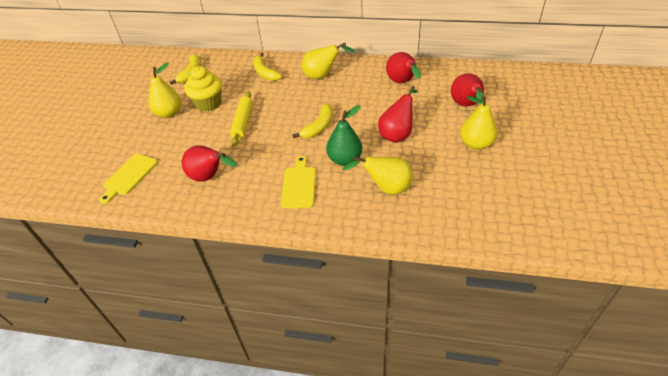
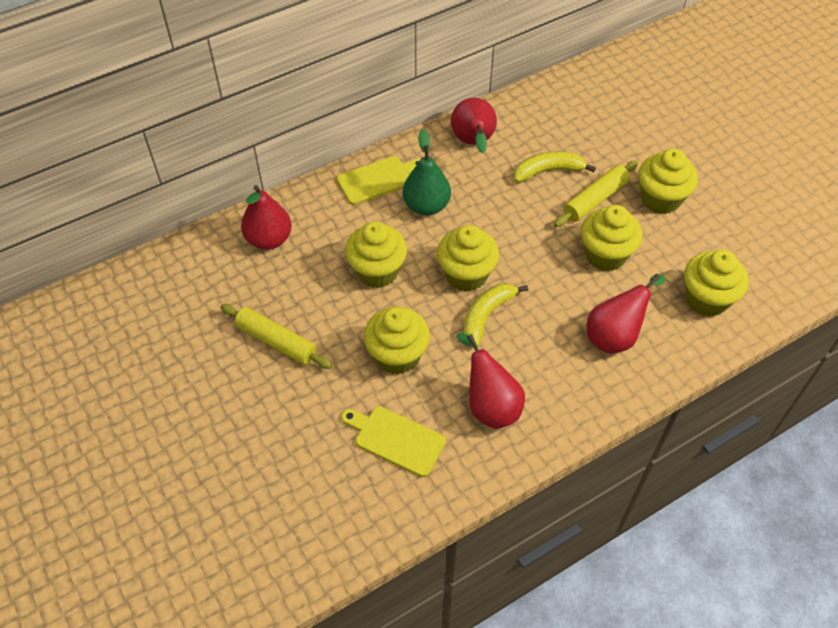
yellow banana: [170,54,201,85] [253,53,282,81] [292,104,333,138] = 3 -> [464,283,528,348] [514,151,596,182] = 2
yellow cupcake: [184,66,222,112] = 1 -> [345,222,407,288] [364,307,430,374] [437,225,499,292] [581,205,642,271] [639,149,698,214] [684,250,749,316] = 6
yellow pear: [148,63,181,118] [302,43,355,79] [342,157,413,195] [460,95,497,150] = 4 -> none = 0
yellow rolling pin: [230,92,253,146] = 1 -> [220,304,332,369] [554,161,638,227] = 2

